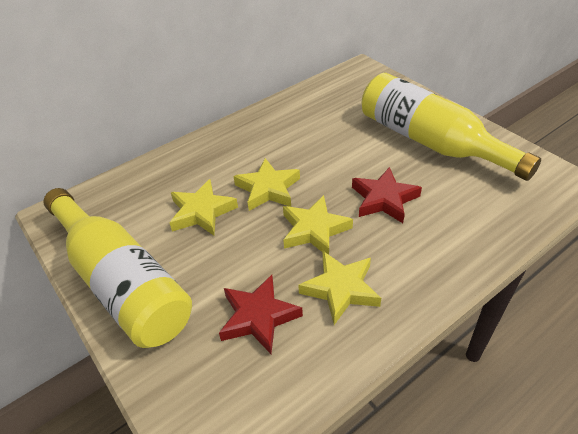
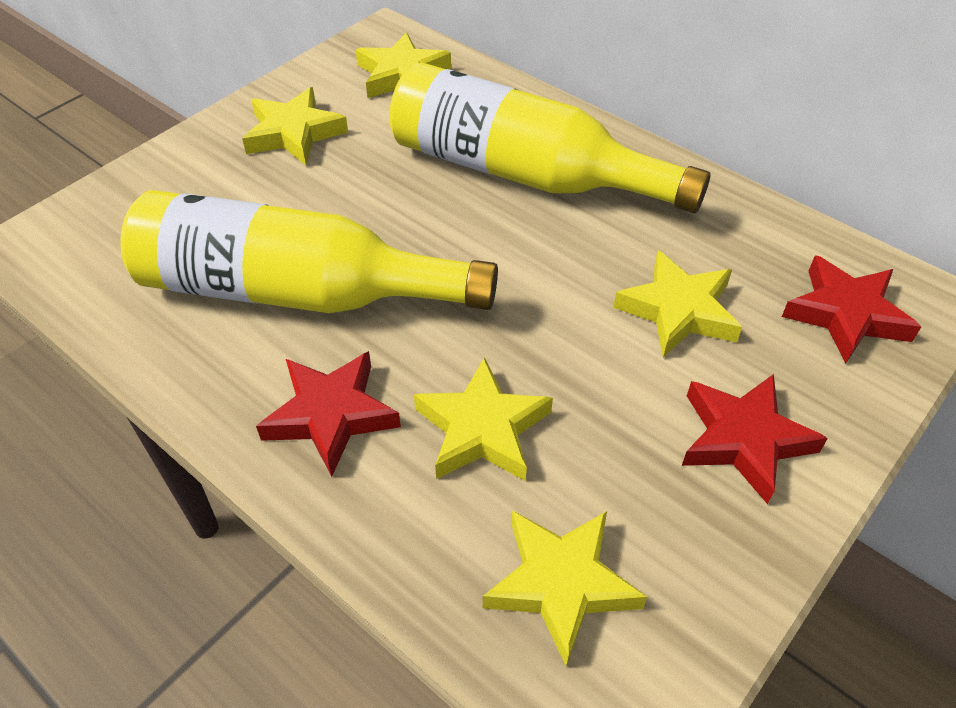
red star: [219,275,303,354] [352,167,422,223] = 2 -> [256,351,401,477] [682,374,828,504] [782,255,921,363] = 3
yellow star: [169,179,238,236] [233,158,300,211] [283,195,353,255] [298,251,381,325] = 4 -> [242,87,348,165] [356,32,451,98] [414,357,553,481] [483,510,647,666] [613,251,742,357] = 5

